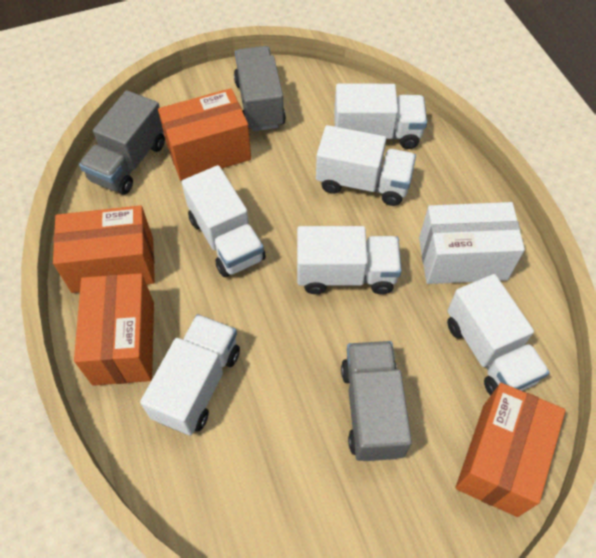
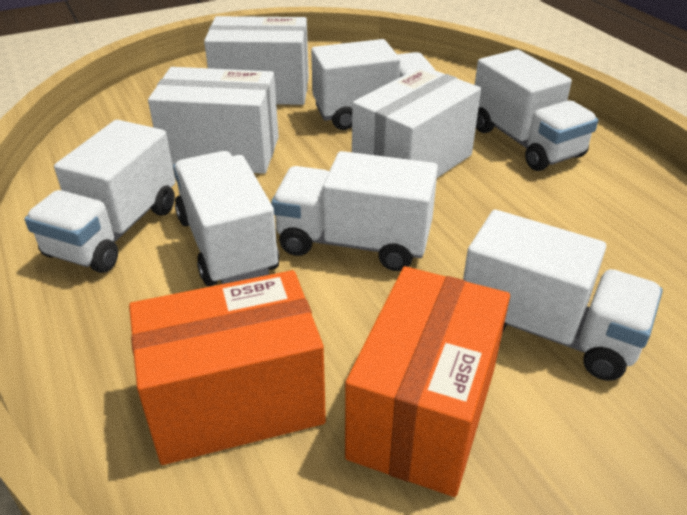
grey truck: [79,90,165,195] [234,46,286,131] [341,341,412,461] = 3 -> none = 0
orange box: [53,205,155,293] [74,273,154,386] [158,88,251,180] [455,383,566,517] = 4 -> [129,270,326,465] [345,266,510,497] = 2
white box: [419,202,525,284] = 1 -> [148,67,279,174] [204,16,309,105] [352,66,481,178] = 3

